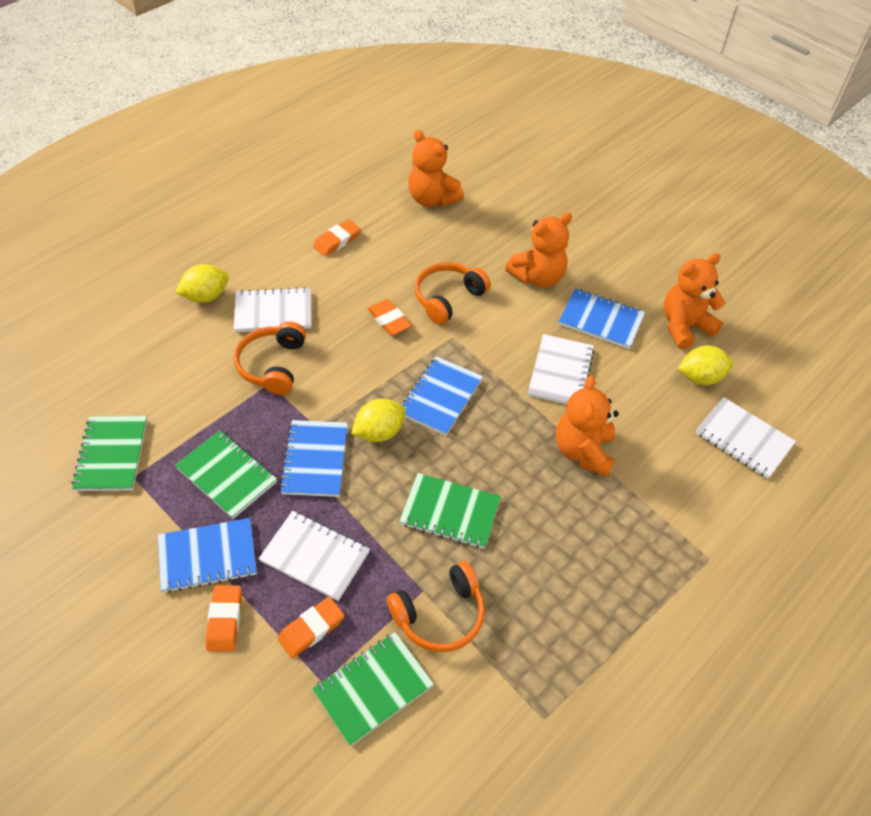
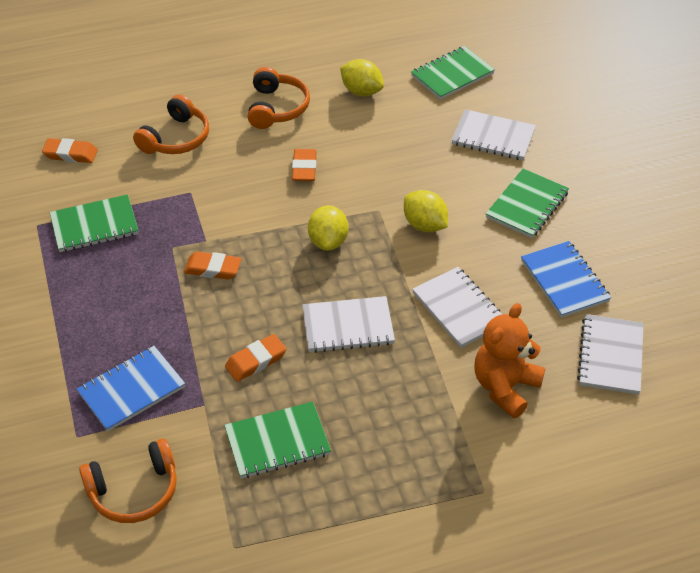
blue notebook: [158,518,257,593] [279,420,348,497] [402,356,483,436] [559,288,645,349] = 4 -> [77,346,185,432] [521,241,611,318] = 2
orange teddy bear: [408,130,464,207] [505,212,572,287] [556,375,619,477] [663,253,725,349] = 4 -> [474,303,545,418] = 1

